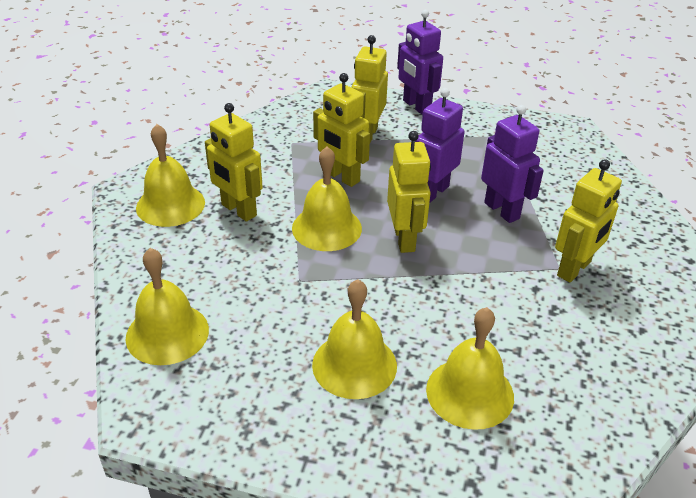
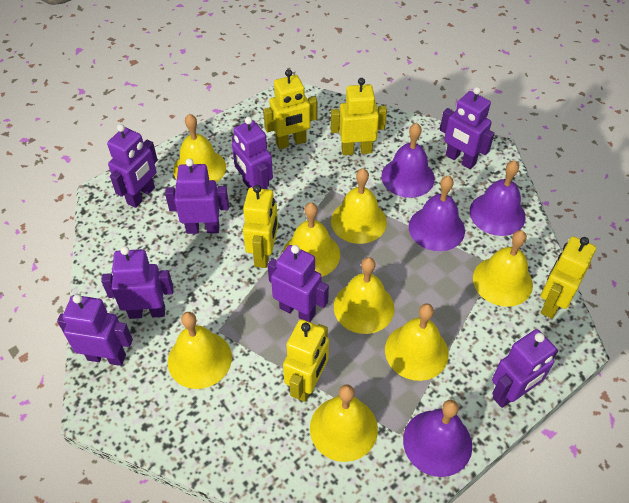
purple bell: none = 0 -> [381,123,435,198] [403,400,472,477] [409,176,465,251] [470,160,526,236] = 4
purple robot: [397,10,443,115] [415,88,465,203] [481,105,544,223] = 3 -> [57,294,133,366] [101,246,174,319] [107,124,158,208] [165,158,229,234] [232,117,273,189] [268,245,329,322] [440,87,495,169] [492,329,558,408] = 8
yellow bell: [125,248,209,365] [136,124,205,227] [292,147,362,251] [312,279,397,399] [426,307,514,430] = 5 -> [168,312,232,389] [173,114,226,183] [283,202,340,277] [310,384,378,462] [331,168,387,244] [334,257,395,334] [385,304,449,381] [473,230,533,307] = 8

